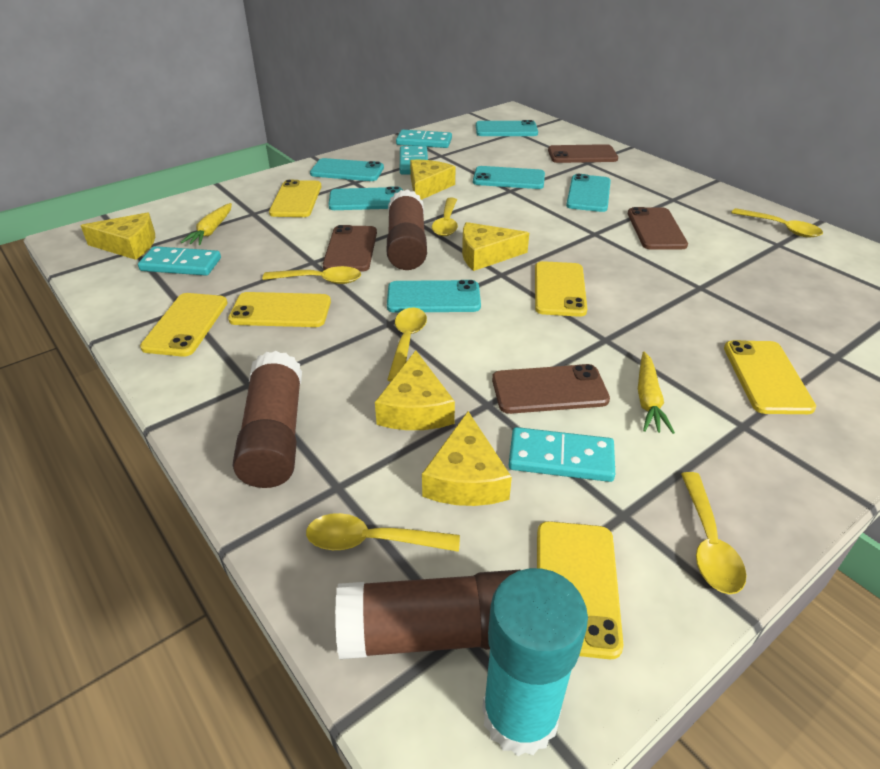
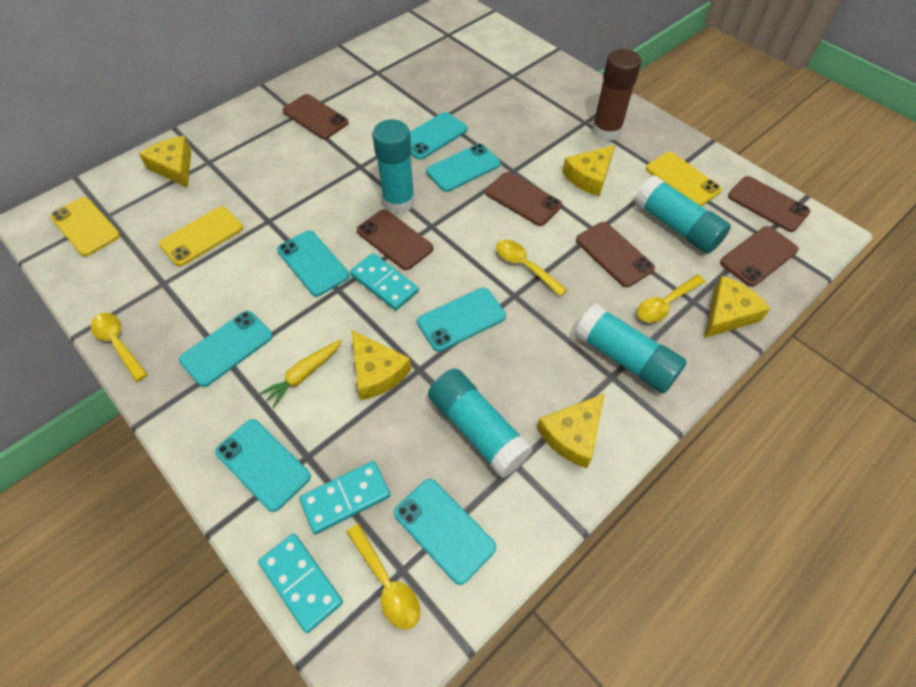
brown glue stick: [233,351,302,488] [335,570,520,659] [387,189,427,270] = 3 -> [592,49,641,141] = 1
brown phone: [323,225,377,272] [492,364,610,414] [548,144,618,163] [628,207,688,250] = 4 -> [282,94,349,139] [357,210,433,270] [485,172,562,226] [576,222,655,287] [720,226,799,287] [728,176,810,232] = 6
turquoise domino: [138,246,221,276] [396,130,452,148] [400,146,428,175] [508,427,615,482] = 4 -> [258,533,343,633] [299,461,391,534] [350,253,419,310] = 3
turquoise glue stick: [482,568,588,756] = 1 -> [372,119,415,214] [428,369,533,478] [574,304,687,394] [634,175,731,254] = 4
turquoise phone: [310,158,384,181] [328,186,403,210] [387,280,481,313] [473,166,545,189] [476,120,538,136] [566,174,611,212] = 6 -> [179,311,273,387] [215,419,311,512] [277,230,349,296] [394,479,496,585] [410,112,467,160] [417,287,506,352] [426,144,500,192] = 7
yellow carrot: [181,203,232,245] [638,351,675,434] = 2 -> [259,339,342,408] = 1
yellow phone: [140,293,227,357] [228,292,331,327] [269,180,321,217] [535,261,587,317] [537,521,624,659] [724,340,816,414] = 6 -> [50,197,120,256] [159,206,243,266] [646,152,722,206] = 3
yellow spoon: [263,266,361,284] [306,513,460,552] [387,308,427,382] [432,198,458,236] [681,472,746,594] [731,208,823,237] = 6 -> [91,313,148,382] [346,524,420,629] [496,240,567,296] [637,275,706,323] = 4

